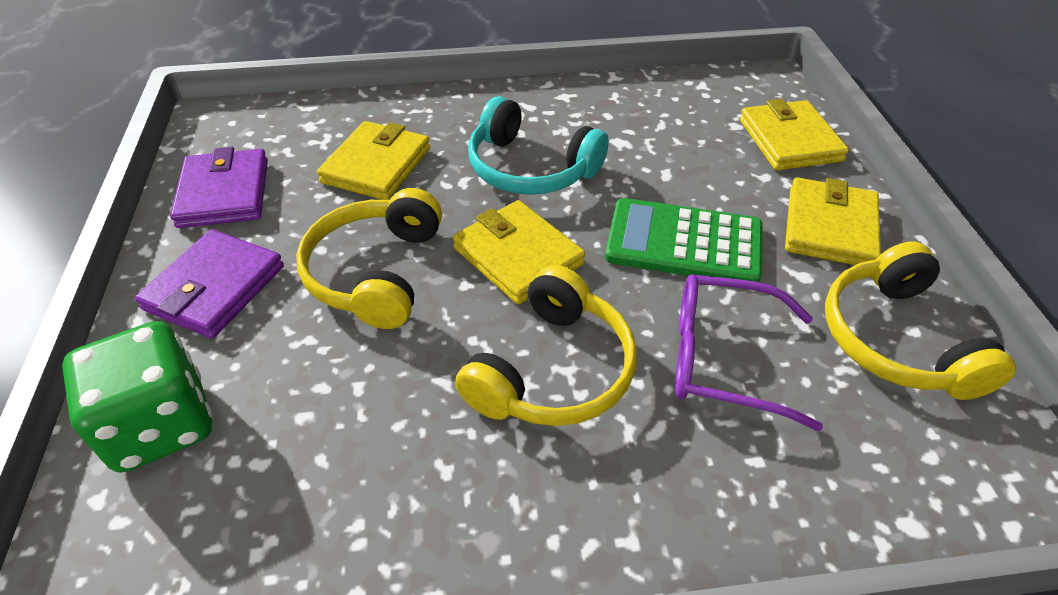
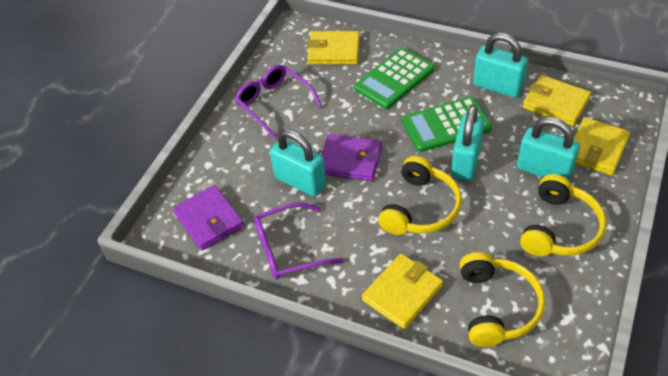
green calculator: [605,198,763,282] = 1 -> [354,48,434,109] [402,97,492,152] = 2
green dice: [62,321,212,473] = 1 -> none = 0
purple glasses: [675,274,823,431] = 1 -> [235,65,322,139] [254,203,343,279] = 2
turquoise headphones: [468,96,609,195] = 1 -> none = 0
turquoise padlock: none = 0 -> [270,129,326,197] [451,105,484,181] [473,33,528,98] [517,117,580,180] = 4

